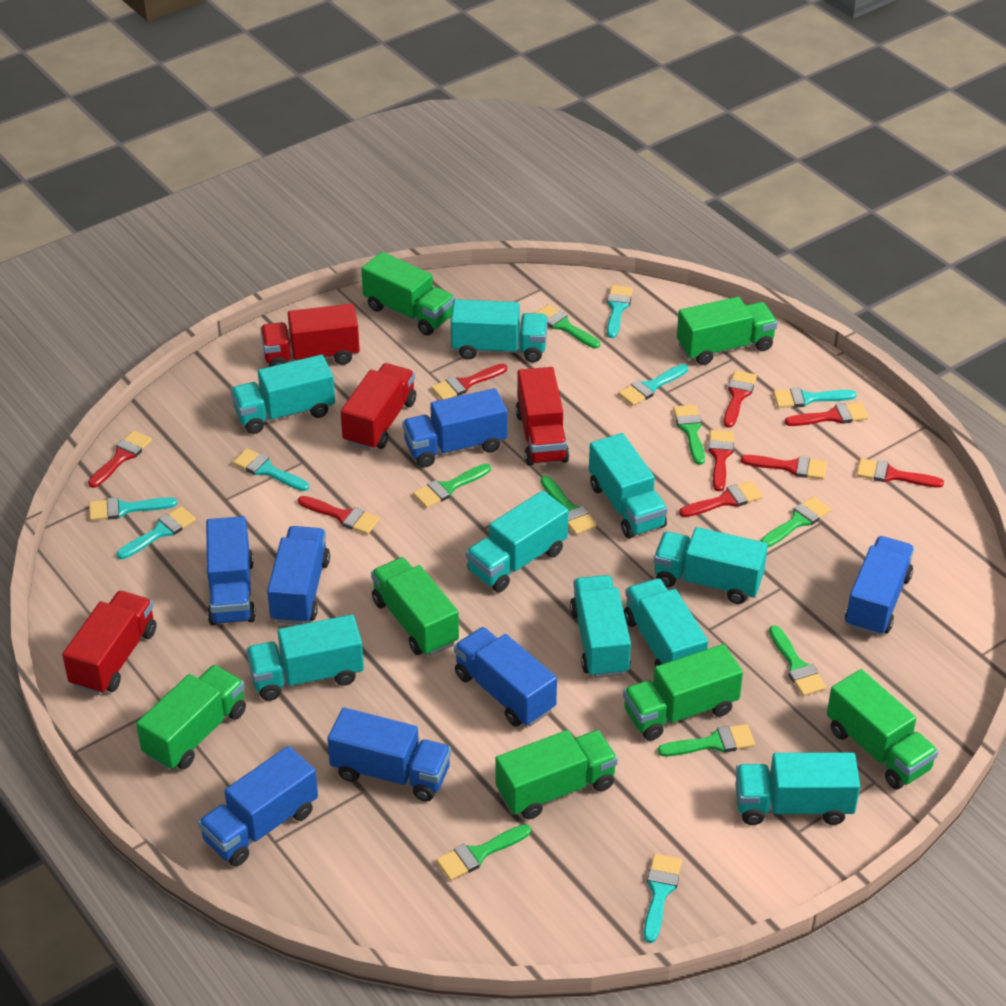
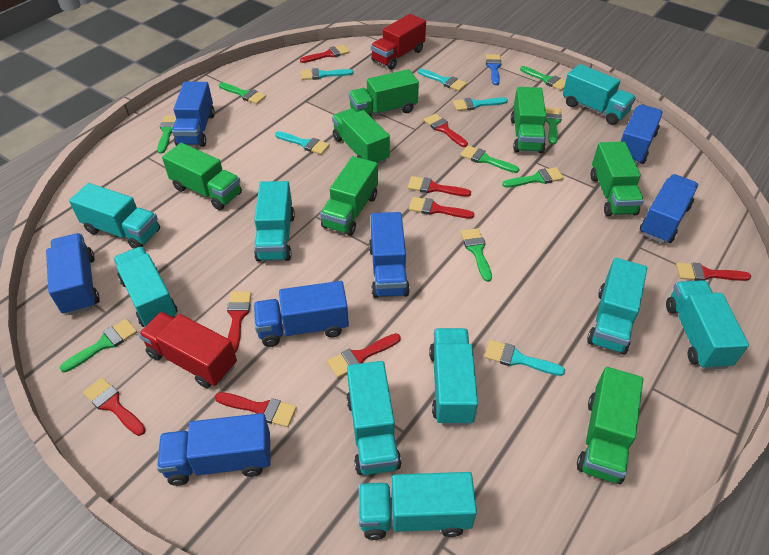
blue brush: none = 0 -> [486,54,502,85] = 1
red truck: [62,591,156,695] [260,304,360,367] [341,363,416,451] [516,367,569,466] = 4 -> [139,312,237,388] [371,14,426,70] = 2
turquoise brush: [89,497,177,521] [117,506,196,559] [233,448,309,491] [607,285,633,338] [618,364,688,406] [644,854,682,943] [773,387,857,408] = 7 -> [275,131,330,155] [301,68,354,80] [418,69,467,91] [453,97,508,111] [484,340,565,376] = 5

